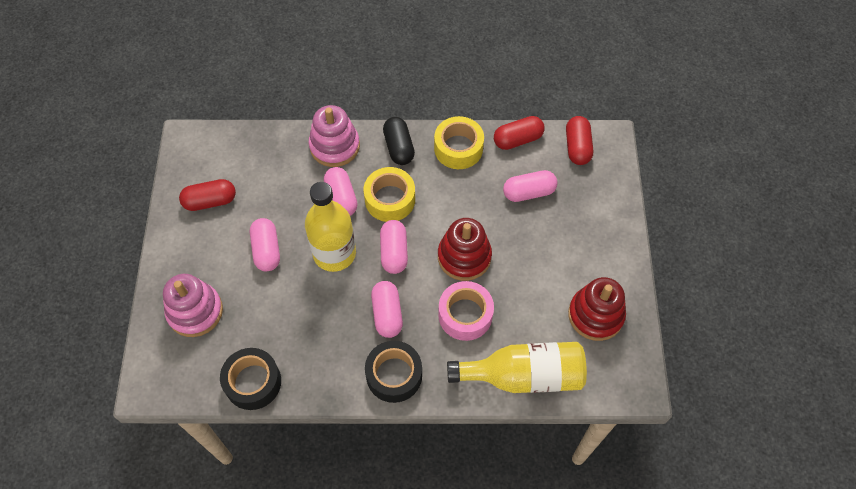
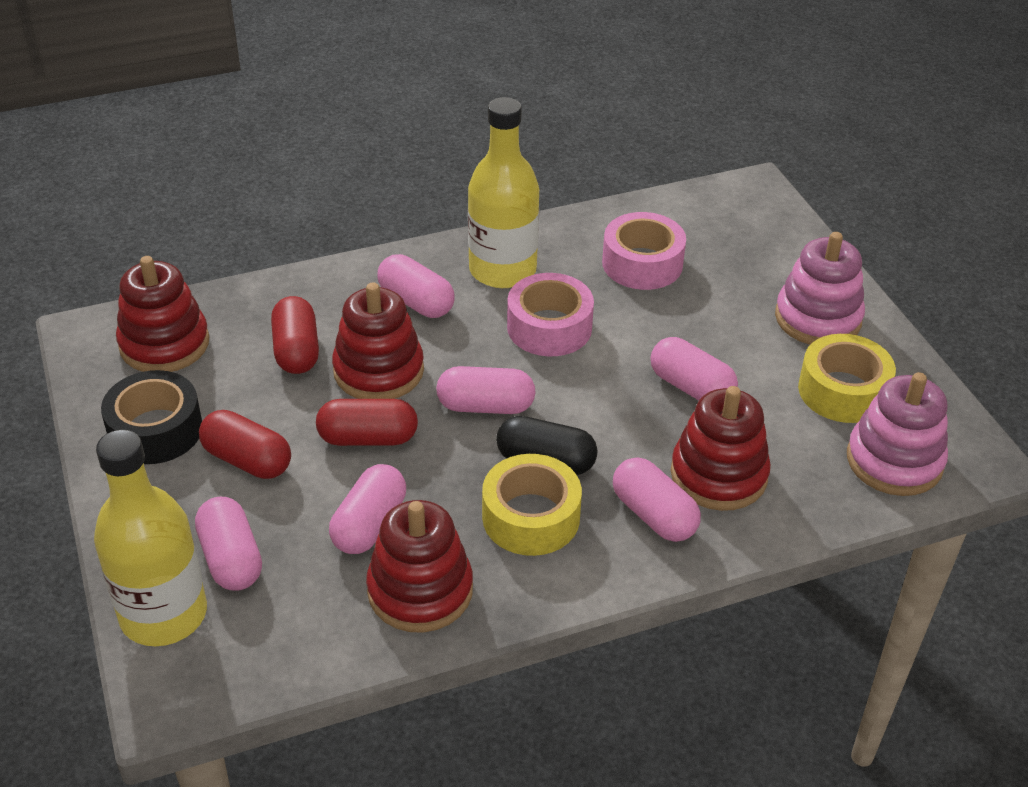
black tape: [220,348,281,410] [365,341,422,403] = 2 -> [101,370,202,464] = 1
pink capsule: [250,218,280,271] [324,167,358,216] [371,281,403,338] [380,220,408,274] [503,170,558,202] = 5 -> [195,497,262,591] [329,464,406,554] [377,254,455,318] [436,366,536,414] [613,457,701,542] [651,337,738,400] = 6
pink tape: [438,281,494,341] = 1 -> [507,273,594,356] [602,212,686,290] = 2
red stacking toy: [438,218,492,281] [568,277,626,341] = 2 -> [116,256,209,372] [332,282,424,399] [366,500,473,633] [671,386,771,511] = 4

